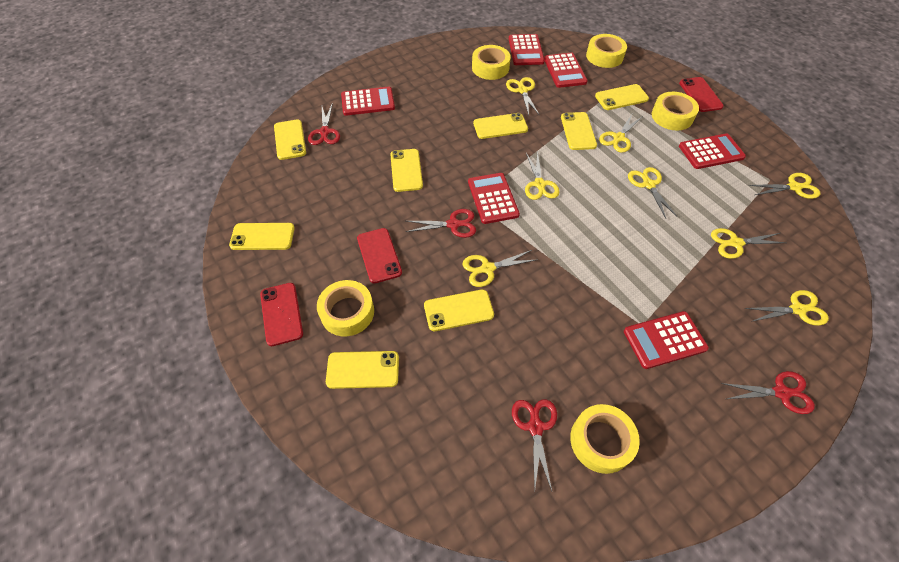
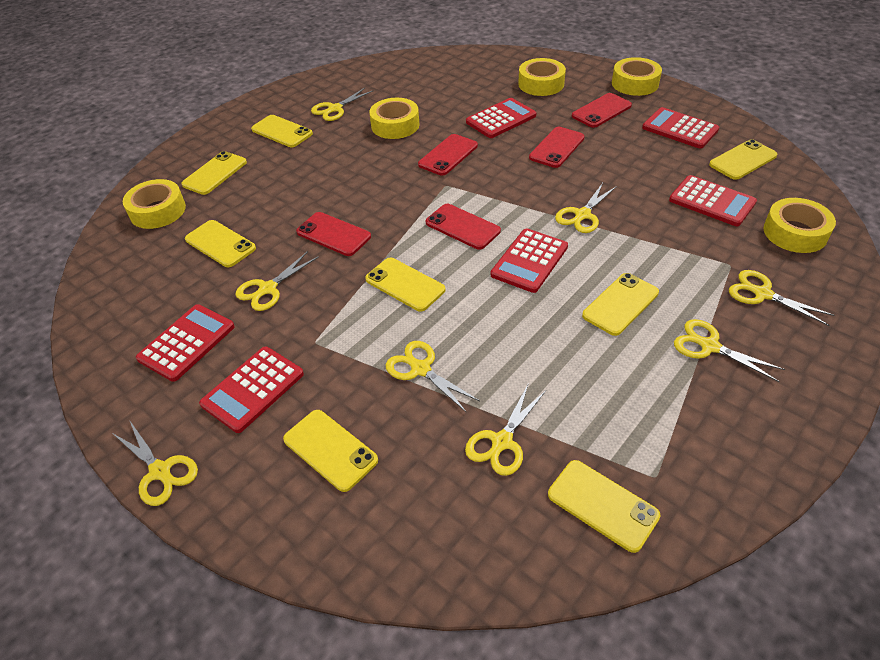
red phone: [260,283,303,346] [357,228,402,284] [679,77,724,112] = 3 -> [296,212,371,256] [418,134,478,176] [426,204,501,249] [529,127,585,168] [572,93,632,128] = 5
red scissors: [308,103,340,145] [406,209,476,238] [512,399,557,491] [721,371,815,414] = 4 -> none = 0

